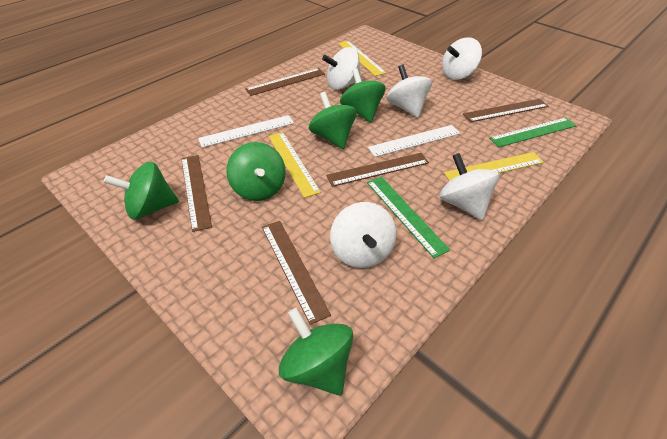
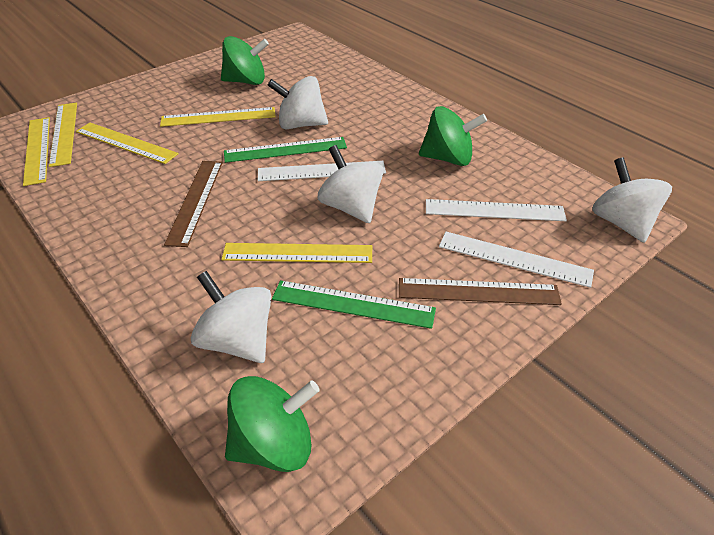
brown ruler: [181,155,212,232] [245,68,325,96] [262,221,331,325] [326,153,429,187] [463,99,548,122] = 5 -> [164,161,223,247] [399,278,562,305] = 2
green spinning top: [104,161,179,220] [226,142,286,201] [279,308,353,396] [309,92,357,149] [340,68,386,122] = 5 -> [221,36,269,85] [225,376,320,472] [419,106,487,166] = 3
white ruler: [198,115,294,148] [368,125,460,157] = 2 -> [258,161,386,181] [426,199,567,221] [439,232,594,288] = 3
white spinning top: [322,47,362,90] [330,202,396,268] [387,65,432,118] [440,153,499,220] [442,37,482,80] = 5 -> [191,271,271,363] [268,76,328,129] [318,145,384,223] [592,157,672,243] = 4
yellow ruler: [268,132,321,198] [338,41,386,76] [444,152,544,181] = 3 -> [23,117,50,186] [49,103,77,167] [76,123,179,164] [160,107,276,127] [221,243,372,263] = 5

